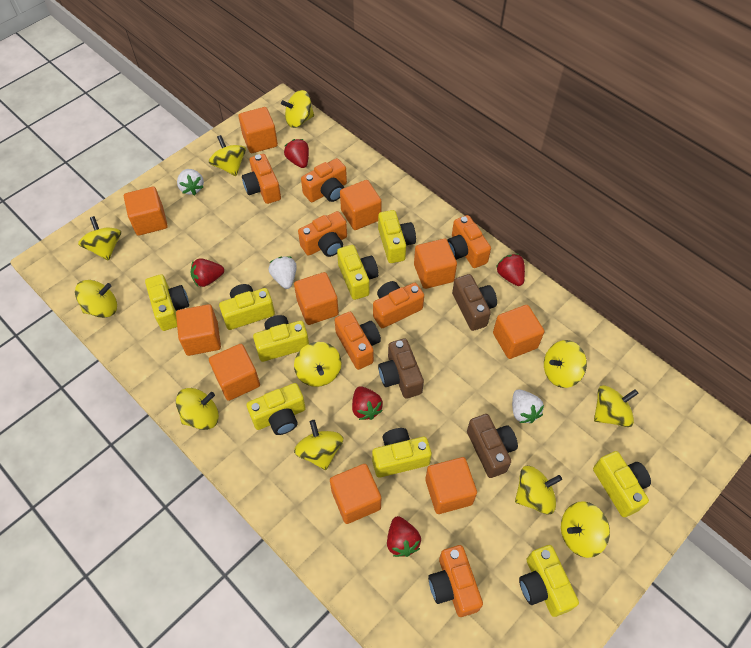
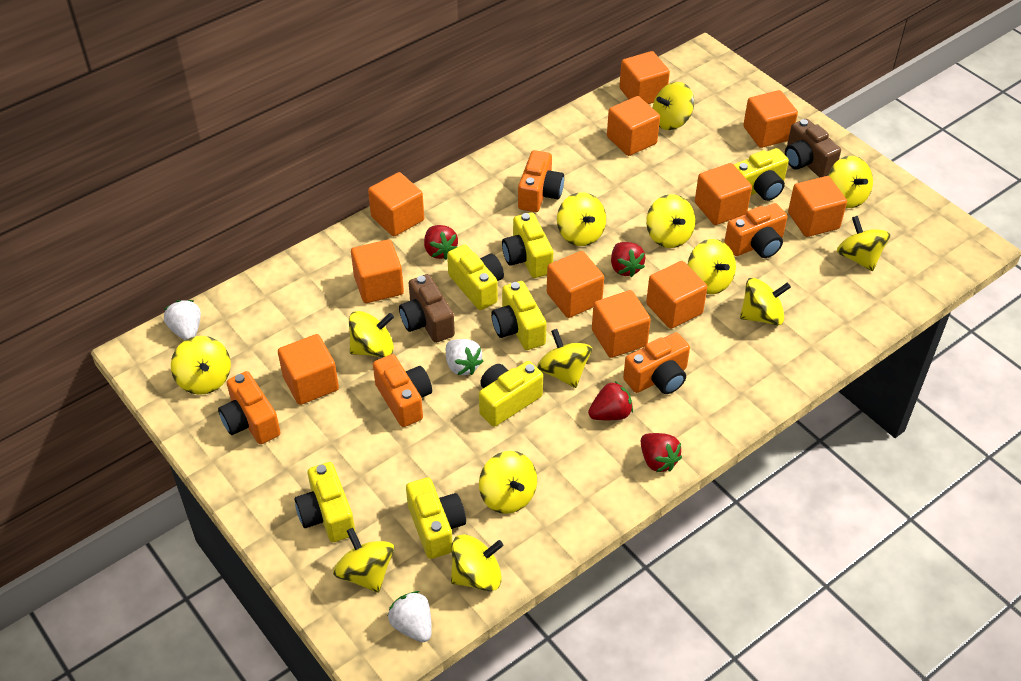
brown camera: [378,338,424,399] [452,274,497,331] [467,414,518,478] = 3 -> [399,274,455,343] [785,119,841,177] = 2
orange camera: [242,154,281,204] [298,211,347,257] [301,158,347,202] [335,312,381,370] [373,281,424,328] [428,545,483,617] [447,215,491,268] = 7 -> [218,371,281,444] [373,354,432,427] [518,150,564,212] [623,332,690,394] [724,203,788,258] = 5
orange cube: [124,187,168,236] [176,304,221,356] [209,344,260,401] [238,107,278,153] [294,272,339,325] [330,464,381,524] [340,180,382,230] [414,239,457,289] [425,457,477,514] [493,305,544,359] = 10 -> [278,334,339,405] [351,239,404,303] [368,172,424,236] [547,251,604,318] [592,290,651,358] [607,96,660,156] [619,51,670,104] [646,261,707,329] [695,163,752,225] [743,90,798,148] [788,176,847,237] = 11
red strawberry: [191,258,224,287] [284,139,309,168] [352,386,383,420] [387,516,421,557] [496,254,525,286] = 5 -> [424,225,458,259] [588,381,633,420] [611,242,645,277] [641,433,682,472] = 4
yellow camera: [145,274,189,331] [219,284,275,330] [246,383,306,435] [253,315,309,362] [337,245,379,300] [372,428,432,478] [378,210,416,263] [519,545,579,617] [593,451,651,517] = 9 -> [295,462,355,542] [406,477,466,559] [447,244,504,310] [479,361,543,427] [491,281,547,350] [502,213,553,278] [733,148,789,201] = 7
yellow spinning top: [75,280,117,318] [78,216,121,261] [176,388,219,430] [209,135,246,176] [281,90,314,128] [294,342,342,387] [294,420,343,470] [515,466,562,514] [544,340,587,388] [561,501,610,558] [594,385,639,427] = 11 -> [171,336,231,395] [333,528,394,593] [349,311,394,357] [451,534,503,592] [479,451,537,514] [537,329,592,388] [557,192,606,246] [646,194,696,248] [653,82,694,130] [688,239,736,294] [740,278,791,326] [828,156,873,208] [837,216,890,271] = 13

